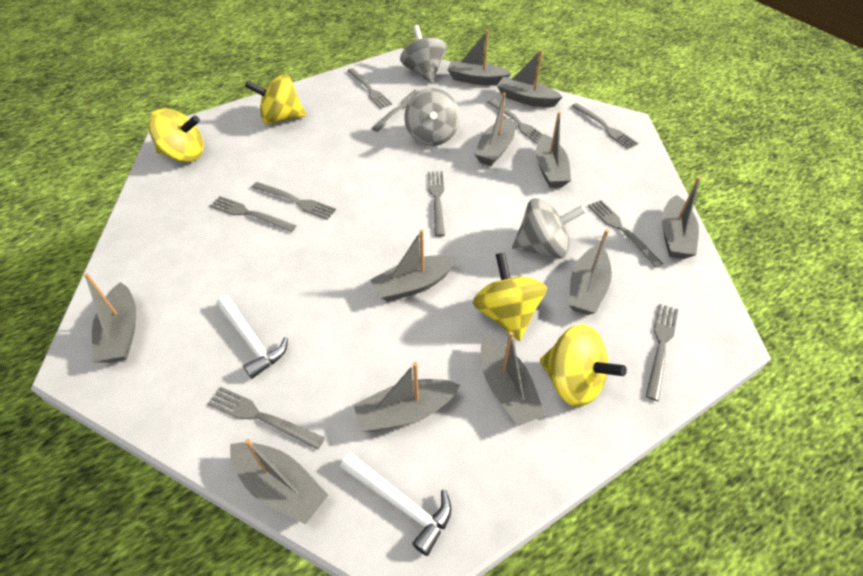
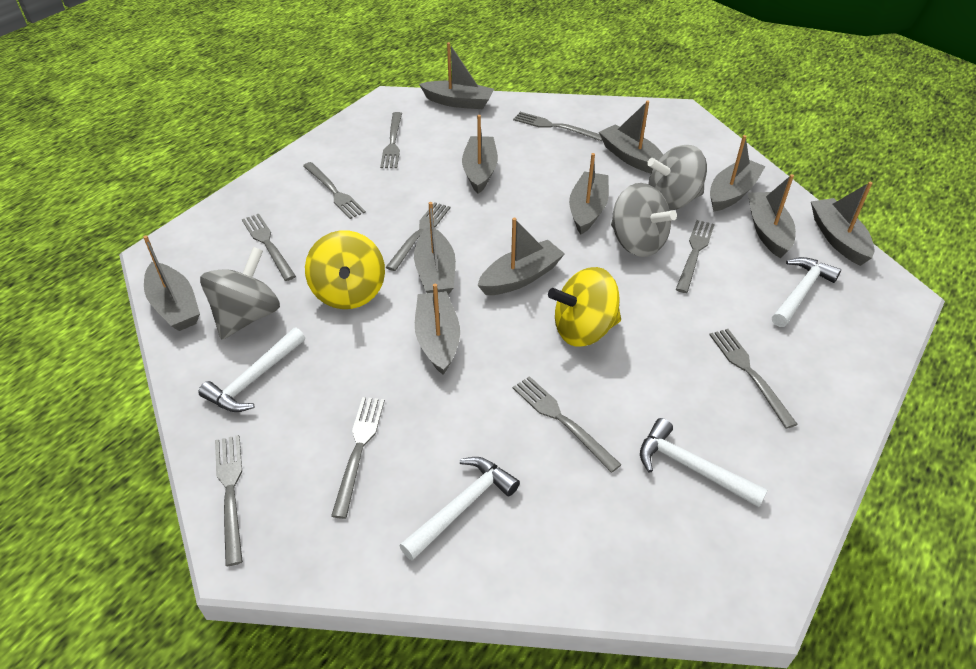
white hammer: [216,296,288,379] [340,453,452,556] = 2 -> [198,327,305,412] [399,457,520,561] [640,418,768,507] [772,257,841,327] = 4
yellow spinning top: [148,109,204,162] [245,74,307,124] [473,252,547,341] [540,324,627,407] = 4 -> [305,230,385,309] [548,267,621,347] = 2

